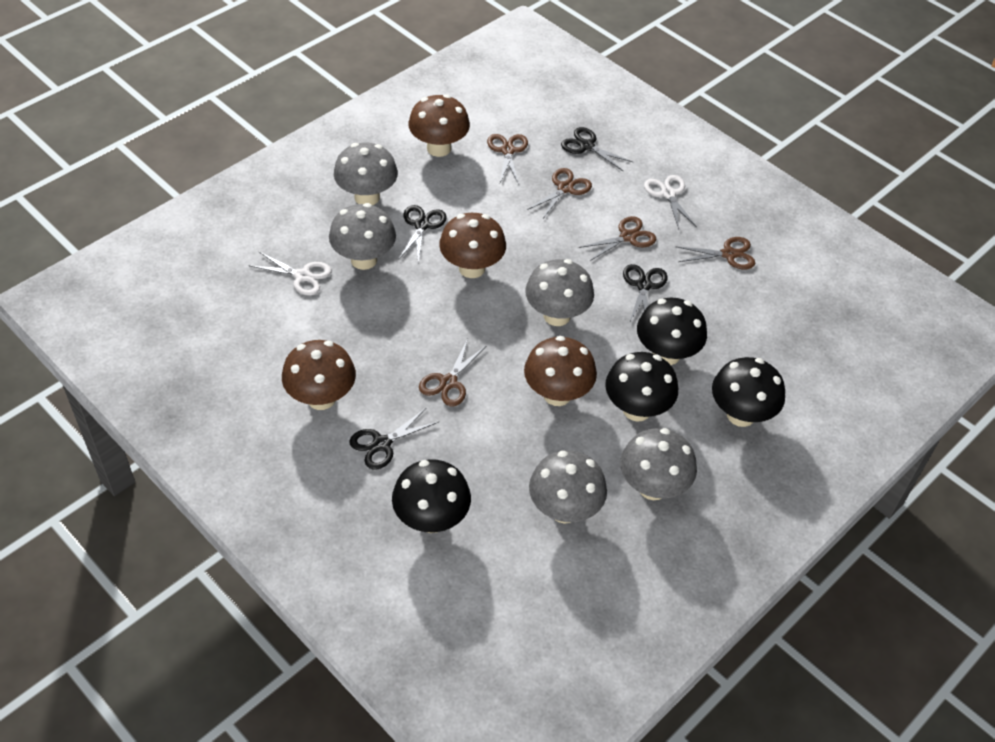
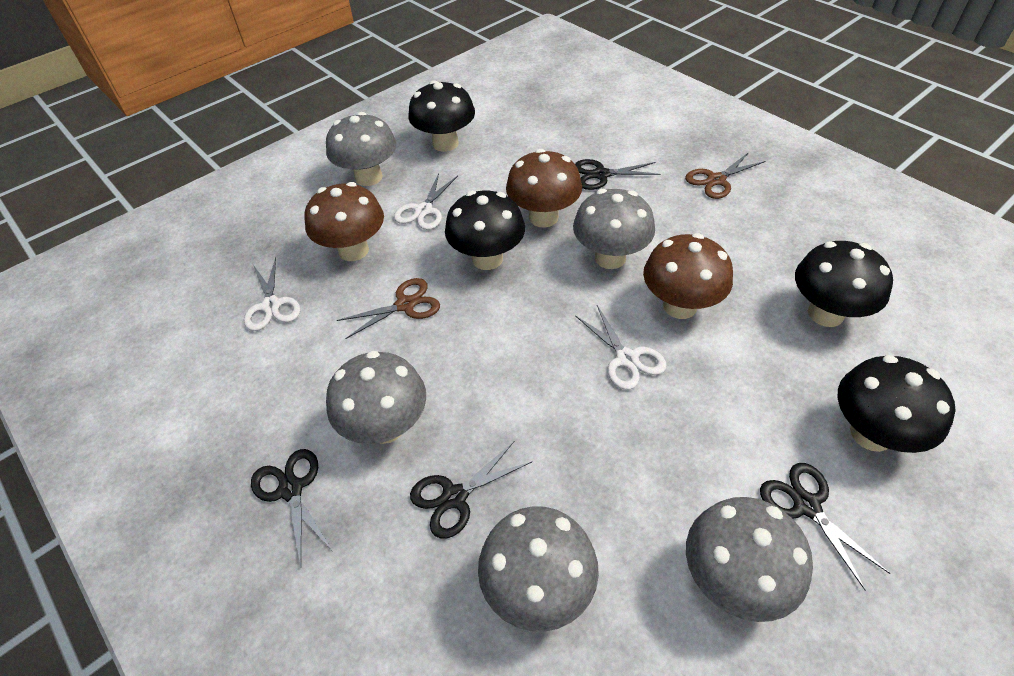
brown mushroom: [282,340,356,410] [409,94,470,157] [439,213,506,278] [524,336,597,406] = 4 -> [304,182,384,261] [506,149,582,228] [643,233,733,319] = 3
brown scissors: [419,339,486,406] [487,134,528,184] [527,168,592,220] [579,216,656,261] [675,237,755,269] = 5 -> [337,278,440,339] [685,152,765,199] = 2
white scissors: [249,251,332,296] [644,175,697,229] = 2 -> [244,257,301,331] [394,173,458,230] [575,305,666,390] = 3

